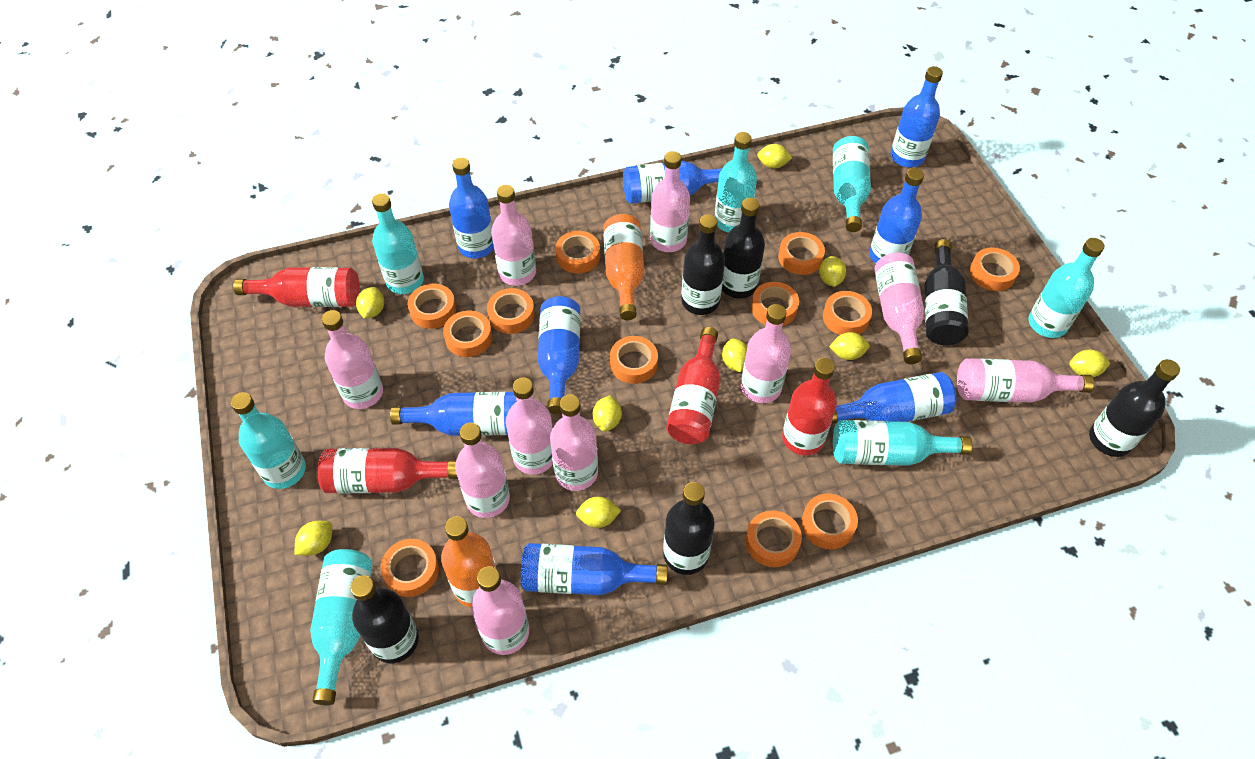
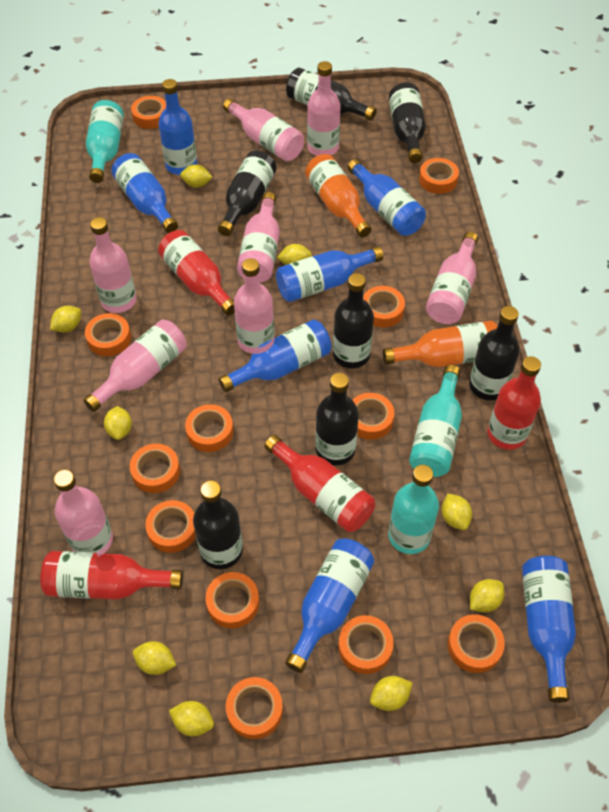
black bottle: [350,575,419,663] [663,482,715,575] [681,214,725,315] [722,198,765,299] [925,239,969,345] [1089,359,1180,457] = 6 -> [193,480,243,569] [218,150,277,236] [286,68,377,121] [315,373,359,466] [333,273,374,369] [389,82,426,163] [469,306,520,401] = 7
blue bottle: [390,392,517,436] [449,157,494,259] [521,543,668,595] [538,296,580,414] [623,161,722,204] [831,372,957,424] [869,168,924,264] [891,66,943,167] = 8 -> [111,153,178,233] [158,79,197,175] [218,320,332,392] [276,246,383,302] [285,538,374,673] [347,159,426,236] [522,556,576,703] = 7
pink bottle: [322,310,383,409] [455,423,510,518] [471,566,529,655] [491,185,536,286] [506,378,553,474] [550,394,598,491] [650,151,690,252] [741,304,791,403] [874,252,924,364] [957,358,1094,403] = 10 -> [54,470,113,553] [83,320,186,412] [89,217,136,313] [223,98,304,161] [234,258,274,354] [237,192,280,283] [307,61,340,156] [426,232,478,324] = 8
turquoise bottle: [231,392,306,489] [310,549,372,705] [372,193,424,294] [715,132,757,233] [833,136,871,232] [833,420,972,466] [1028,238,1105,338] = 7 -> [86,100,124,183] [388,465,439,554] [409,365,462,477] = 3

